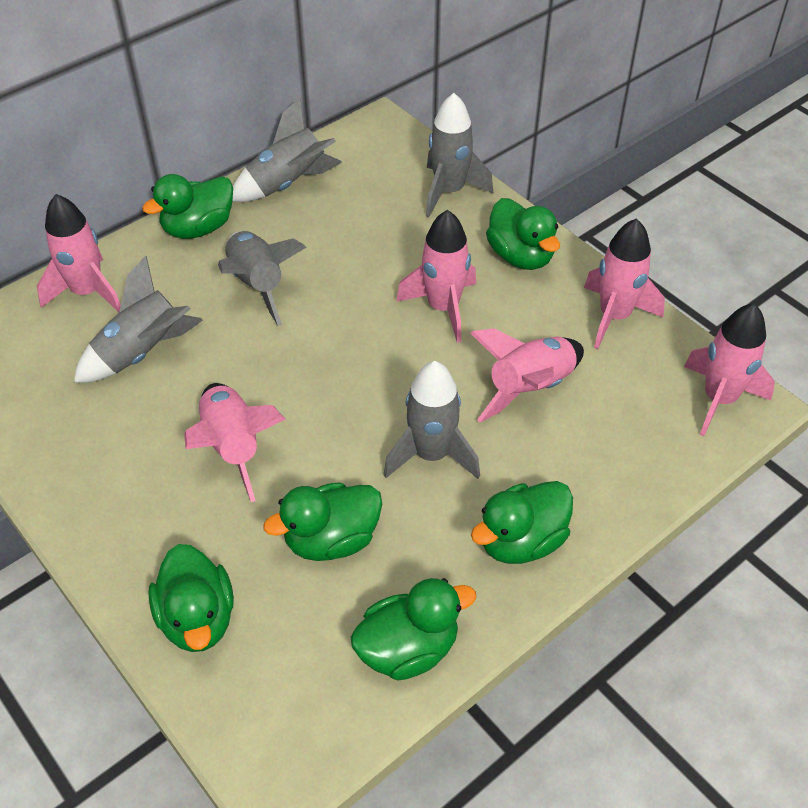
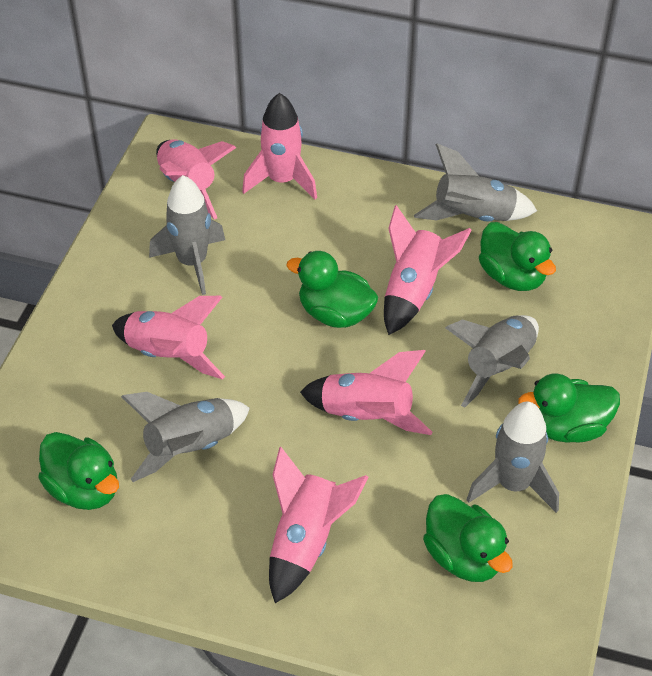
green duck: [142,174,233,239] [148,544,234,652] [263,483,382,561] [351,578,477,681] [471,481,573,564] [486,198,560,270] = 6 -> [38,432,119,510] [286,251,378,328] [423,494,513,582] [479,222,556,291] [518,373,620,443] = 5

